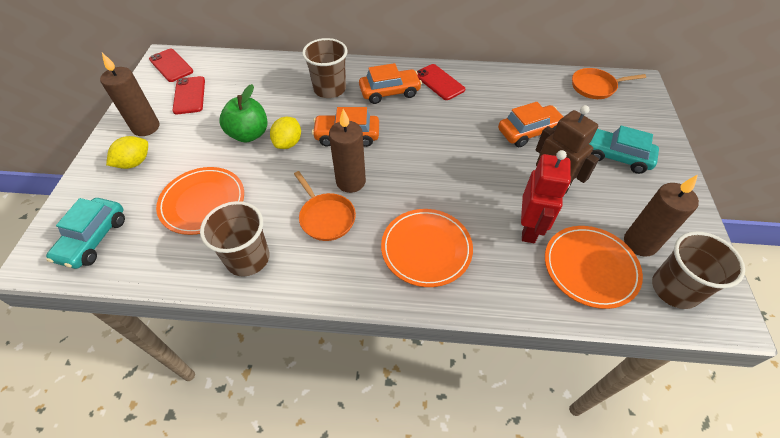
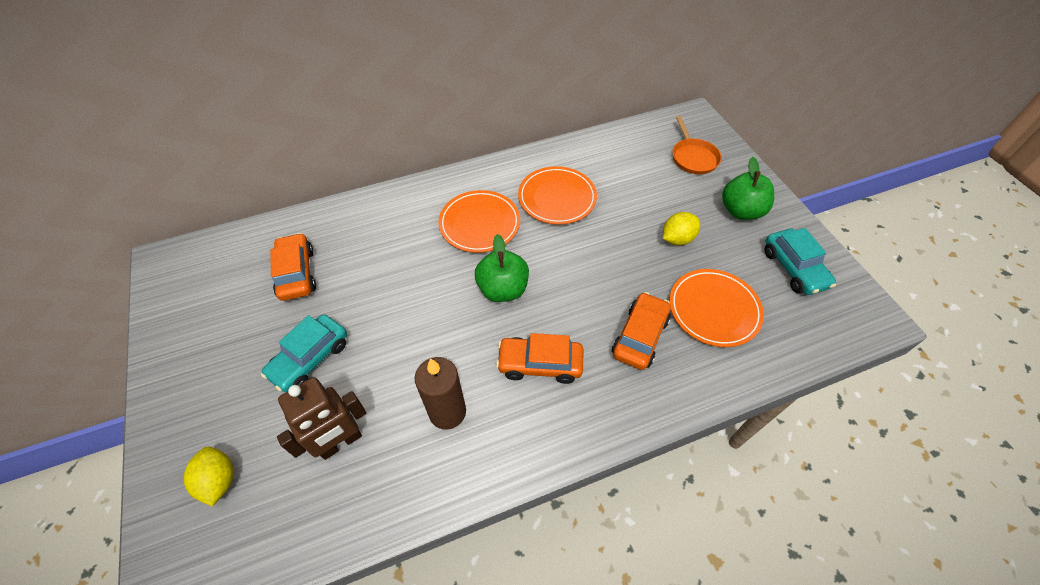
brown candle: [100,53,160,136] [329,109,366,193] [624,175,699,257] = 3 -> [414,357,466,430] = 1
brown cup: [200,201,270,276] [302,38,347,98] [652,231,745,309] = 3 -> none = 0
green apple: [220,84,268,143] = 1 -> [475,234,529,302] [722,157,774,220] = 2
orange pan: [294,171,356,241] [572,68,646,99] = 2 -> [672,116,722,174] = 1
red phone: [149,49,193,82] [172,76,205,114] [417,64,465,100] = 3 -> none = 0
red robot: [521,150,571,243] = 1 -> none = 0

